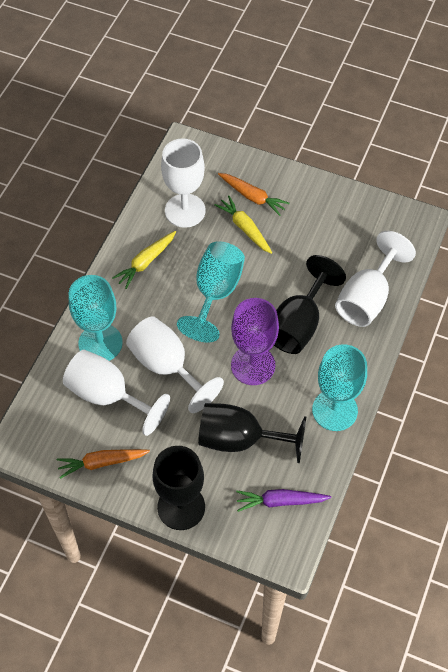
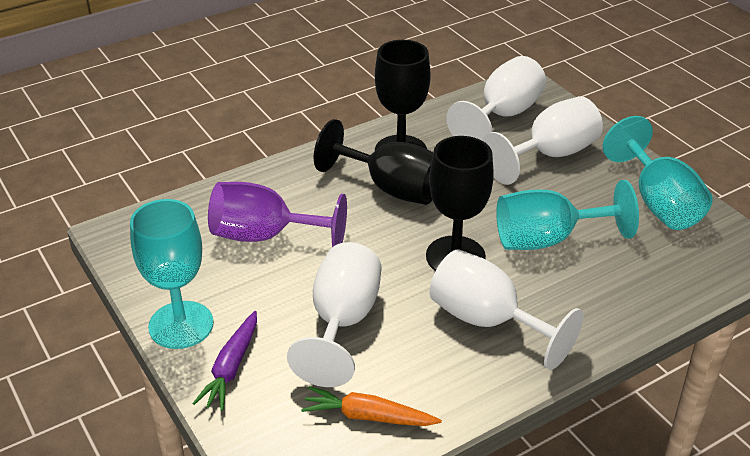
orange carrot: [57,449,150,479] [218,173,290,216] = 2 -> [301,386,442,426] = 1
yellow carrot: [112,231,176,289] [214,195,272,254] = 2 -> none = 0

